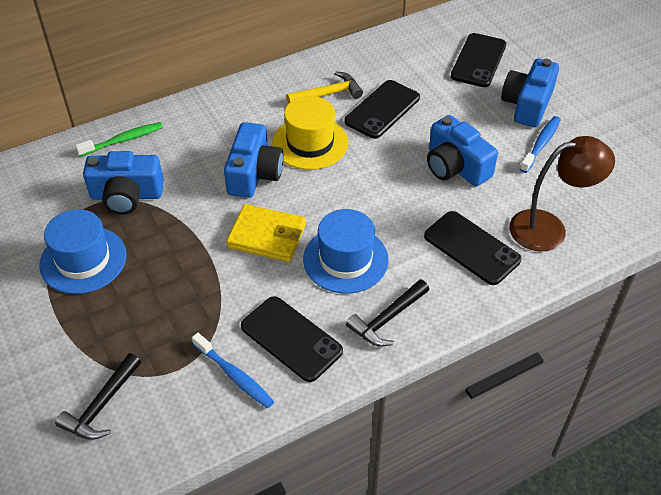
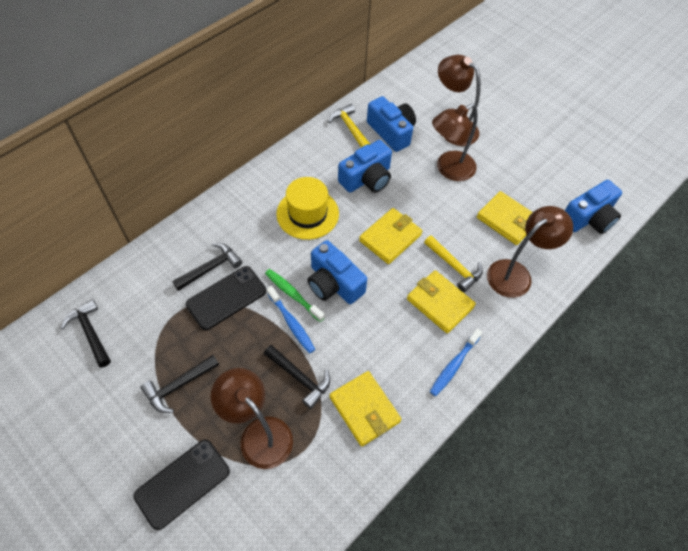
black hammer: [55,353,141,440] [346,279,429,347] = 2 -> [61,299,111,368] [140,355,219,413] [172,243,242,291] [264,345,330,409] = 4
black phone: [241,296,343,382] [344,80,420,139] [424,211,522,285] [451,33,506,87] = 4 -> [134,440,230,530] [186,266,266,330] = 2
blue hat: [39,209,127,294] [303,209,389,294] = 2 -> none = 0
brown lamp: [509,136,615,252] = 1 -> [211,368,293,469] [432,103,478,181] [438,55,481,146] [487,206,573,298] = 4
yellow hammer: [287,71,363,104] = 1 -> [328,104,370,148] [424,235,483,292] = 2
yellow wallet: [226,204,306,262] = 1 -> [330,371,402,447] [359,208,422,264] [407,270,476,333] [477,191,533,245] = 4

